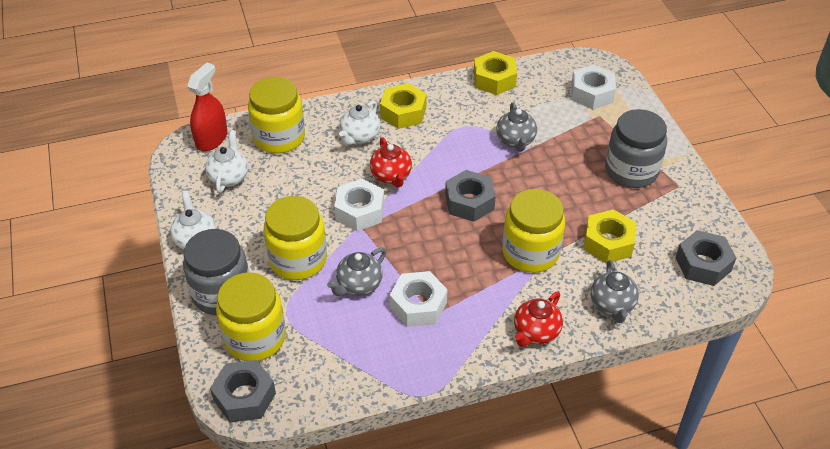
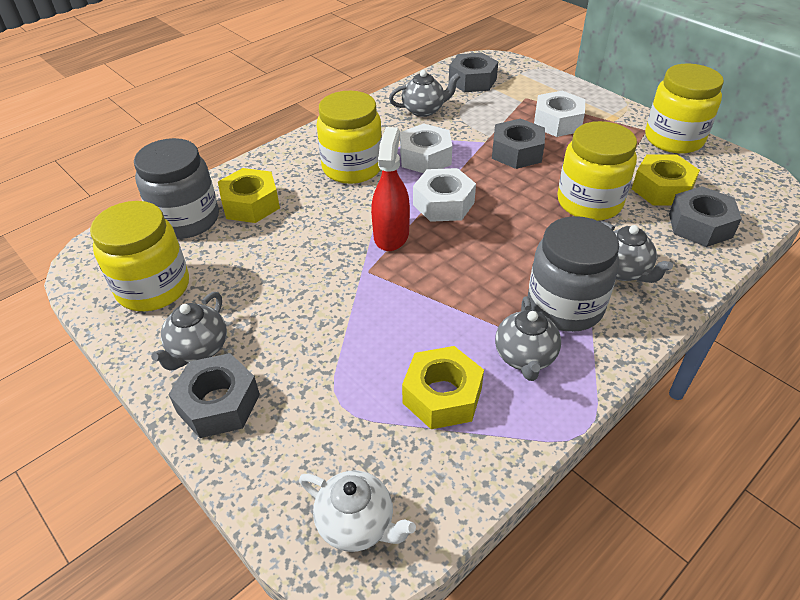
grey nut: [210,360,276,422] [445,170,496,222] [675,230,736,286] = 3 -> [168,353,260,438] [449,53,498,92] [492,118,545,169] [669,186,742,247] = 4
grey teapot: [327,248,386,296] [496,102,537,151] [591,260,639,323] = 3 -> [151,292,227,371] [389,70,460,117] [495,296,561,381] [601,221,673,283] = 4
red teapot: [370,137,412,187] [514,292,563,347] = 2 -> none = 0
white teapot: [170,190,216,249] [205,130,248,193] [339,101,380,146] = 3 -> [299,470,416,552] = 1

